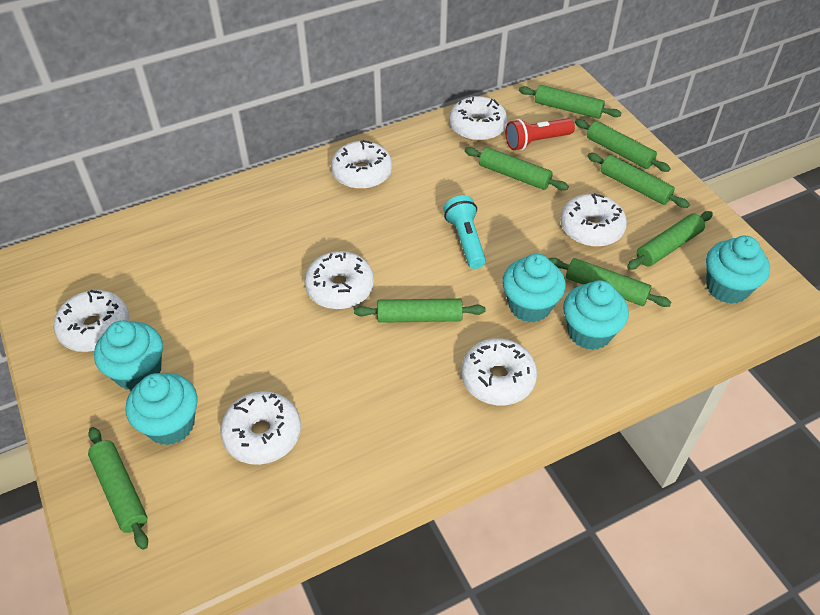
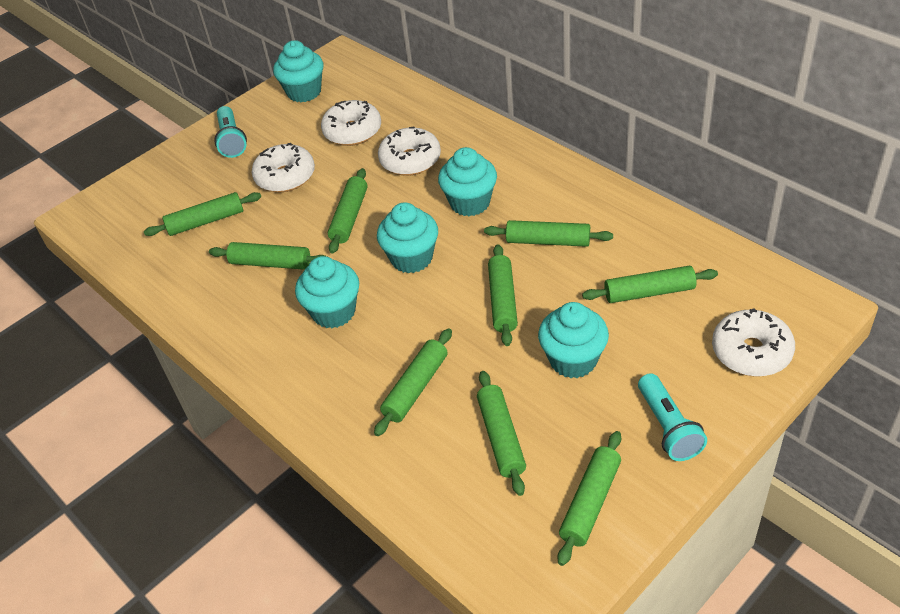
green rolling pin: [88,427,148,550] [354,298,486,323] [464,147,569,190] [519,85,621,119] [549,258,672,307] [575,119,671,172] [587,153,690,208] [627,211,713,270] = 8 -> [144,192,261,236] [209,242,325,270] [328,168,368,254] [374,328,452,436] [477,371,526,496] [484,220,613,247] [488,244,518,346] [558,431,621,566] [582,266,718,303] = 9
red flashlight: [505,118,575,150] = 1 -> none = 0
turquoise flashlight: [443,195,486,269] = 1 -> [214,106,247,158] [638,373,707,461] = 2
white donut: [54,290,129,352] [220,391,301,465] [305,251,374,309] [331,140,392,189] [449,96,508,141] [461,338,537,405] [560,193,627,247] = 7 -> [252,143,315,192] [321,100,381,146] [378,126,441,176] [712,308,795,377] = 4

